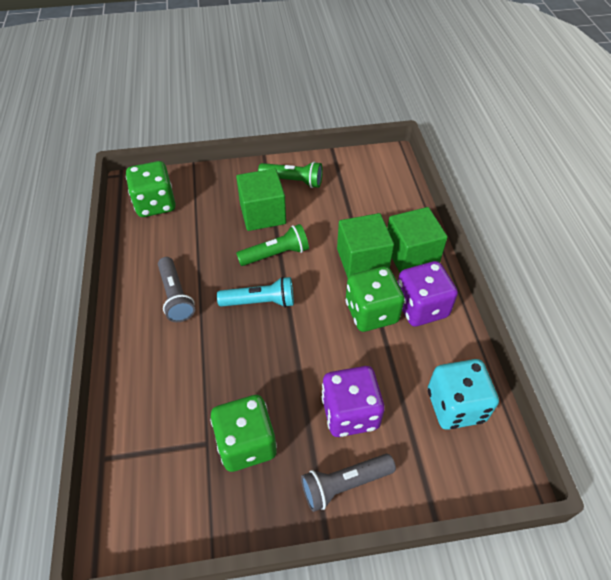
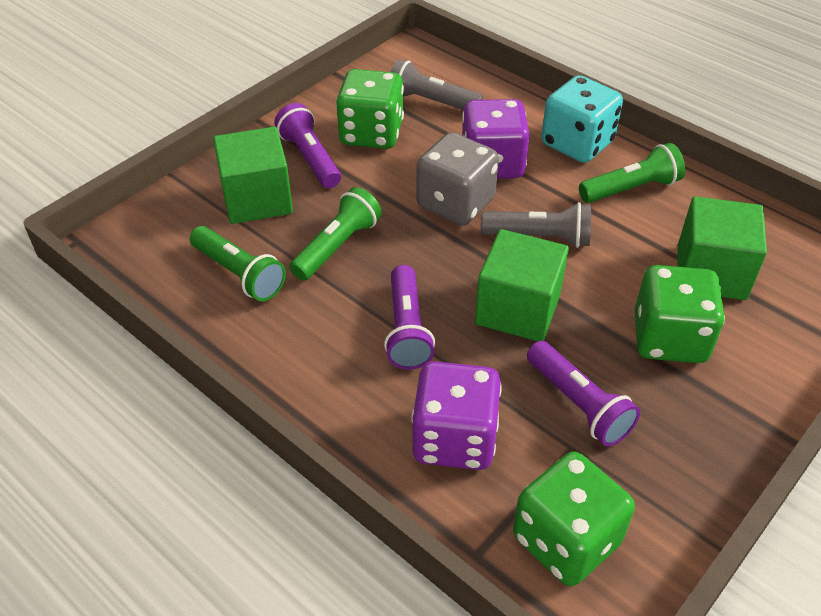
green flashlight: [236,224,309,266] [258,162,323,188] = 2 -> [190,226,286,301] [289,187,382,281] [579,143,685,203] = 3
grey dice: none = 0 -> [416,132,499,226] = 1
purple flashlight: none = 0 -> [274,103,341,188] [384,265,435,370] [527,341,640,446] = 3
turquoise flashlight: [217,277,294,308] = 1 -> none = 0

